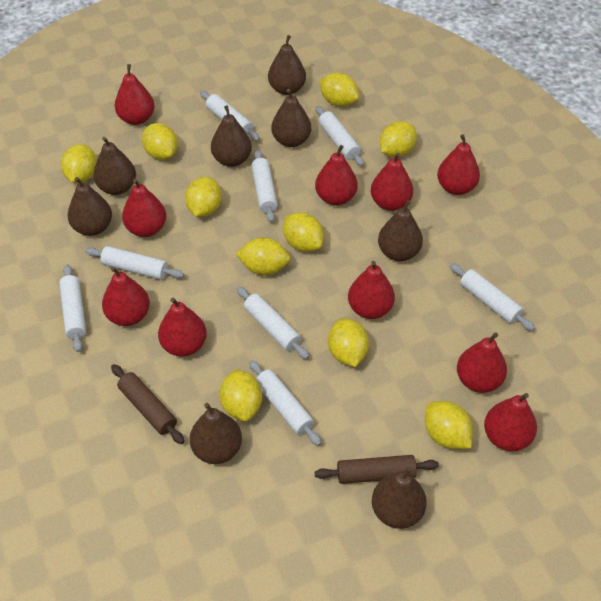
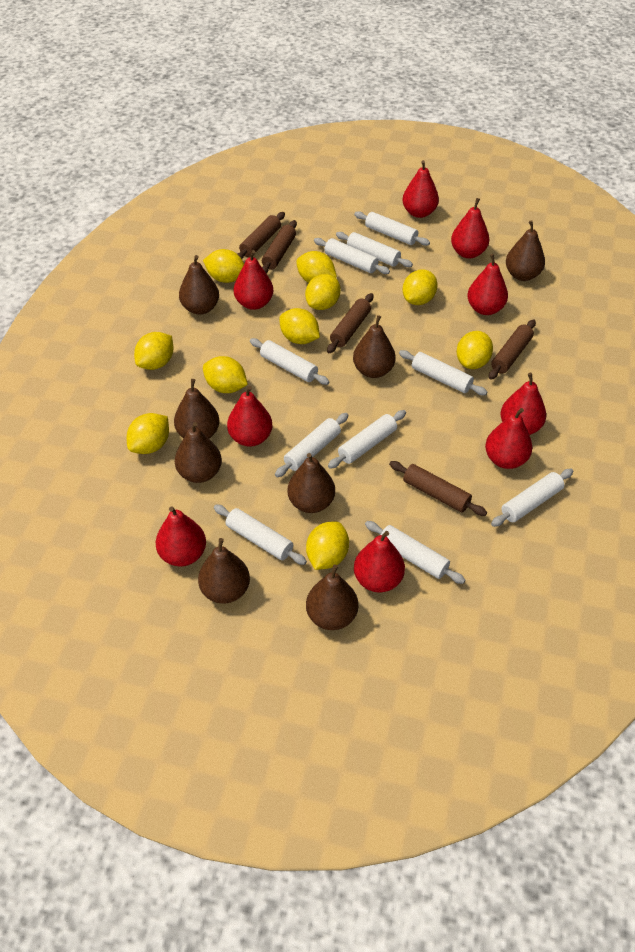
brown rolling pin: [111,364,184,444] [315,455,439,484] = 2 -> [238,212,285,259] [262,220,297,274] [327,293,373,353] [389,461,487,516] [489,319,536,379] = 5
red pear: [102,267,150,326] [115,64,155,125] [122,179,166,237] [158,298,207,357] [315,145,358,205] [348,261,395,319] [371,152,413,211] [437,134,480,195] [457,332,507,393] [484,393,537,451] = 10 -> [156,506,206,567] [227,386,273,447] [234,250,273,310] [354,531,405,592] [402,160,439,218] [451,198,489,258] [467,254,508,315] [485,408,532,469] [500,373,546,435] = 9
white rolling pin: [59,264,87,352] [85,246,184,280] [200,91,260,141] [237,287,309,359] [249,360,321,446] [251,150,278,223] [316,106,364,166] [450,263,535,331] = 8 -> [214,505,307,565] [250,338,329,385] [275,413,349,477] [314,238,390,274] [328,410,406,469] [336,232,413,267] [354,211,430,246] [365,521,465,584] [399,350,488,395] [491,469,573,527] = 10

